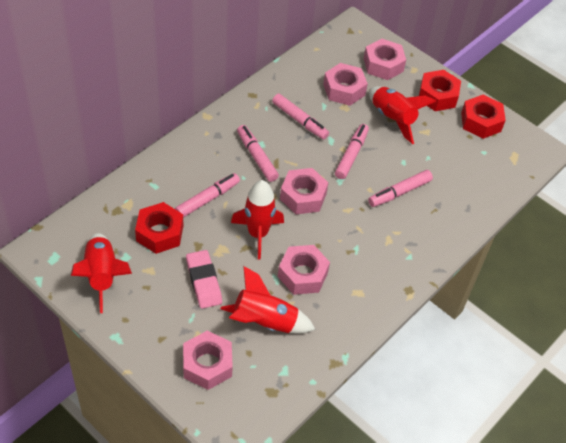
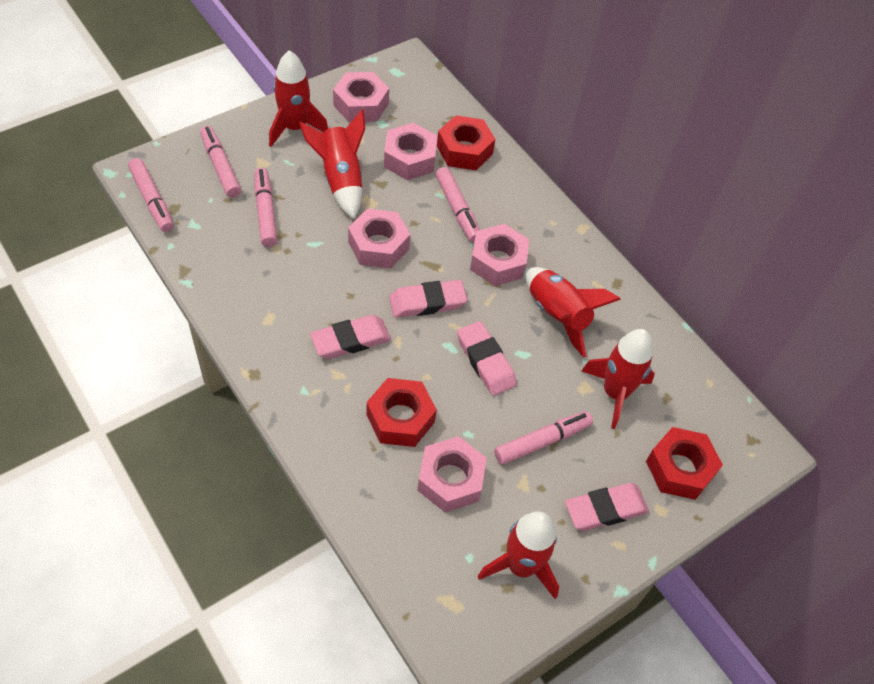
pink eraser: [186,250,222,309] = 1 -> [310,315,391,359] [389,280,467,318] [457,321,517,396] [565,483,649,531] = 4
red rocket: [71,233,132,313] [220,266,316,333] [231,180,284,259] [369,86,436,144] = 4 -> [269,50,328,147] [299,110,365,219] [478,511,559,599] [525,267,621,357] [582,329,655,429] = 5

